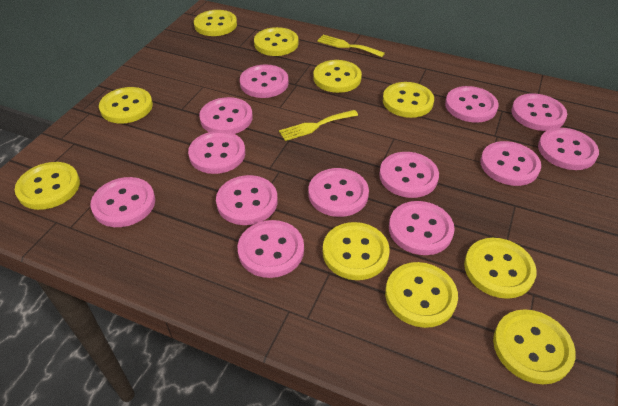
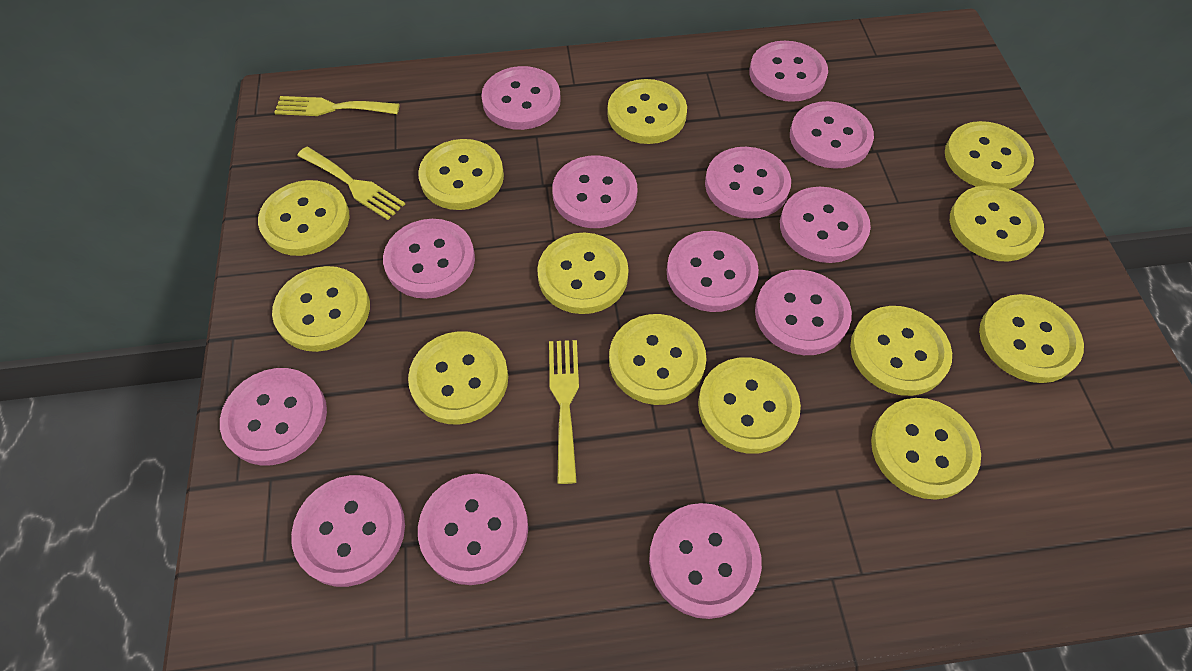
yellow button: [15,162,80,210] [99,87,153,124] [194,10,237,36] [254,27,298,56] [314,60,362,93] [323,222,390,280] [383,82,434,118] [385,262,458,328] [464,238,537,299] [493,309,576,384] = 10 -> [258,180,349,256] [272,266,370,352] [408,331,508,425] [418,139,504,210] [537,233,629,314] [607,79,687,144] [609,314,707,405] [698,357,801,454] [850,306,952,396] [871,398,981,500] [945,121,1034,189] [950,185,1044,261] [979,294,1084,383] = 13
yellow fork: [279,110,358,141] [317,35,385,57] = 2 -> [274,96,400,116] [297,147,405,220] [549,340,579,484] = 3

